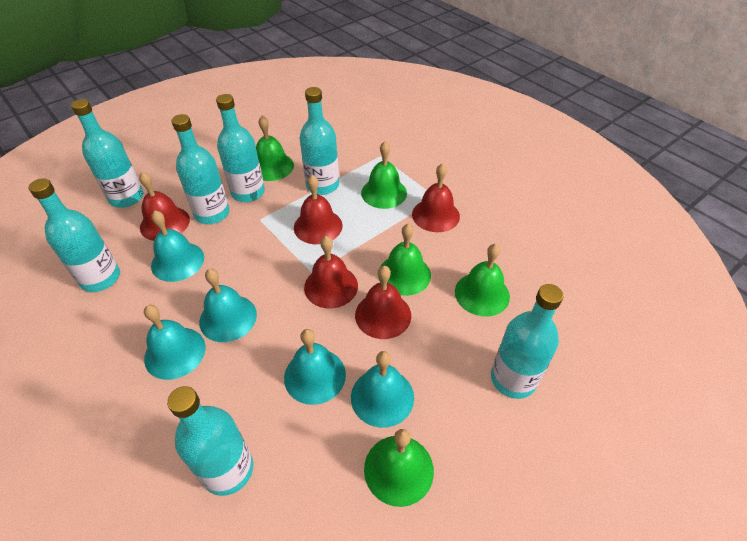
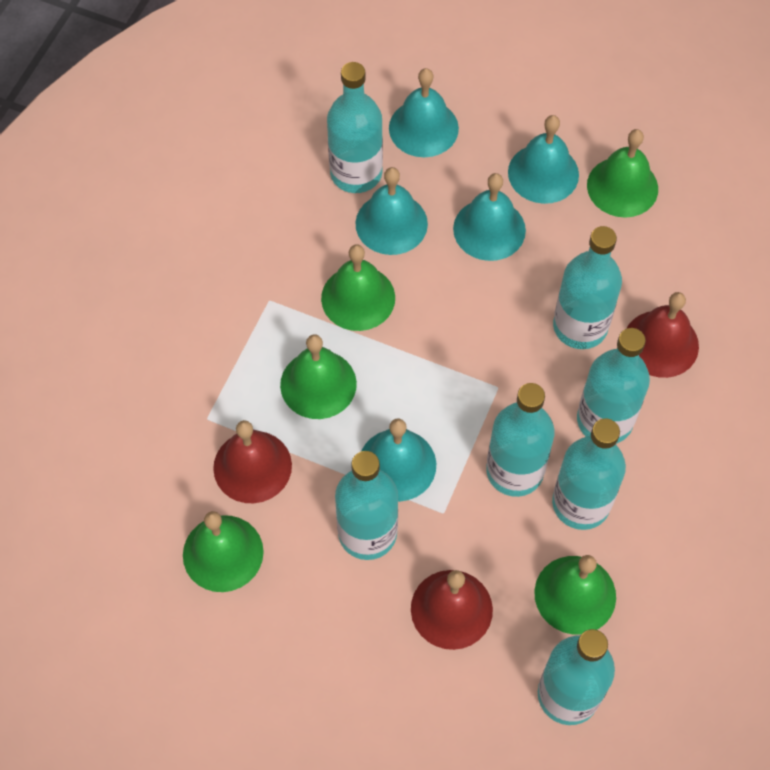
red bell: [139,172,190,241] [294,175,342,244] [304,236,358,308] [355,266,411,339] [412,163,460,232] = 5 -> [213,420,292,503] [411,570,493,650] [627,292,699,378] = 3

